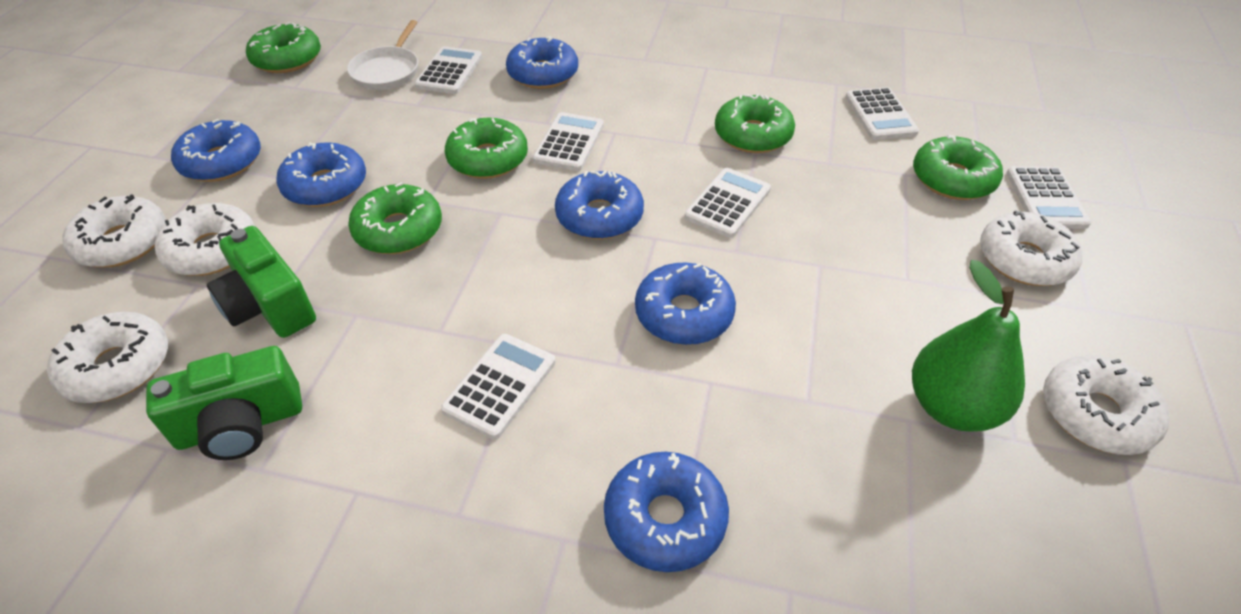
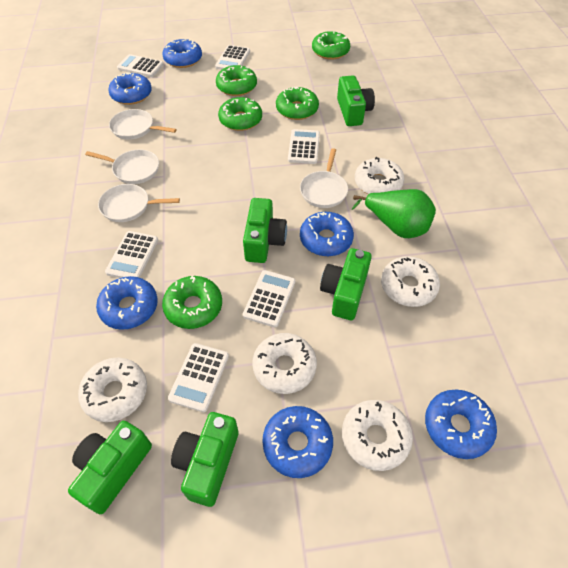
green camera: [146,346,302,460] [207,226,316,338] = 2 -> [68,421,152,514] [171,412,239,507] [243,198,287,263] [320,248,372,320] [337,75,375,126] = 5
white pan: [347,20,418,90] = 1 -> [85,149,159,184] [98,184,180,222] [109,109,176,140] [300,149,348,208] = 4

